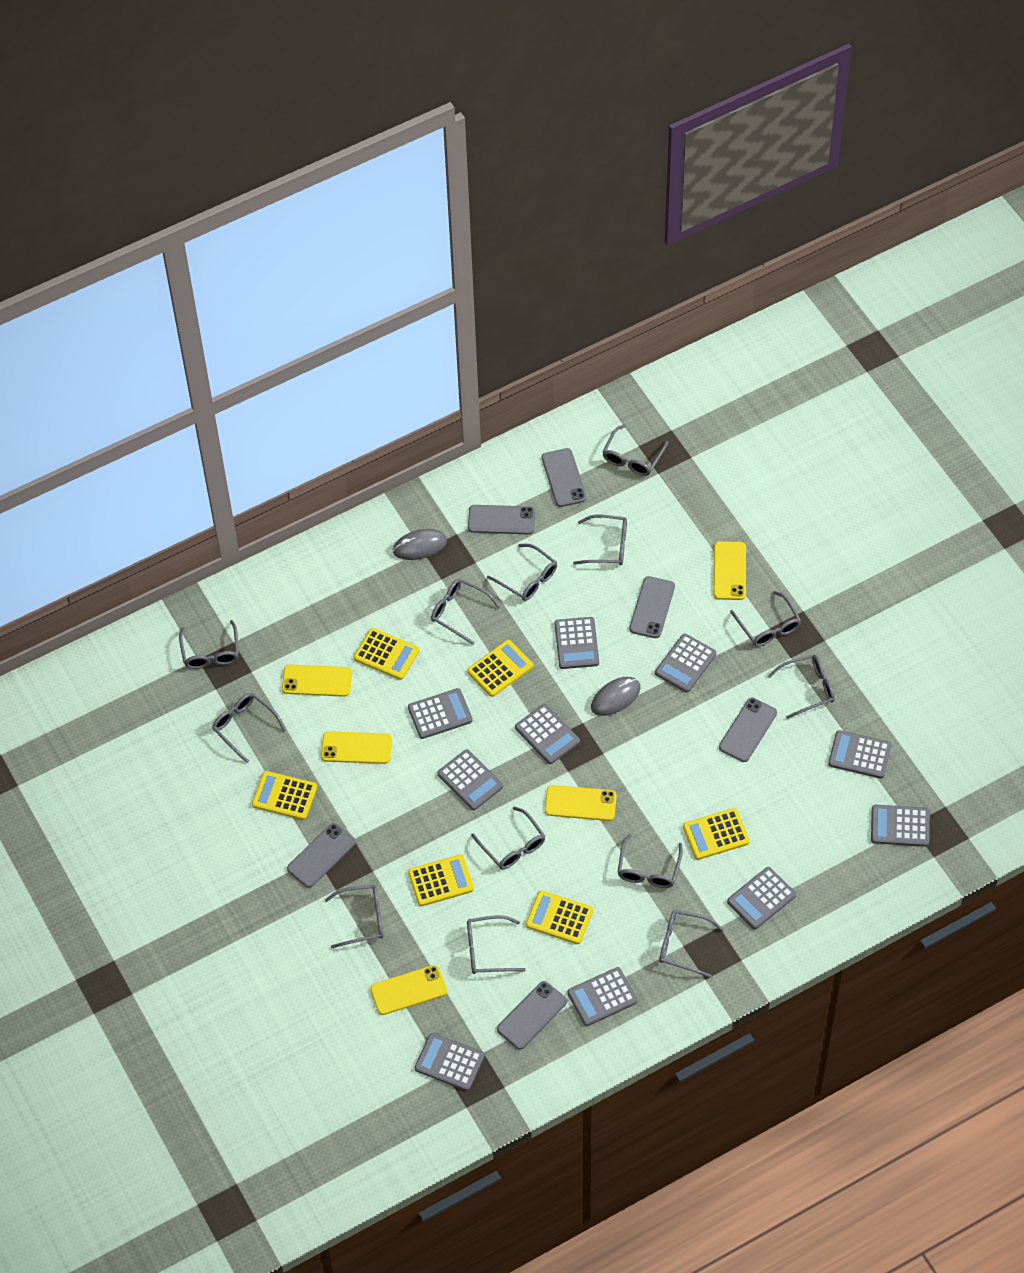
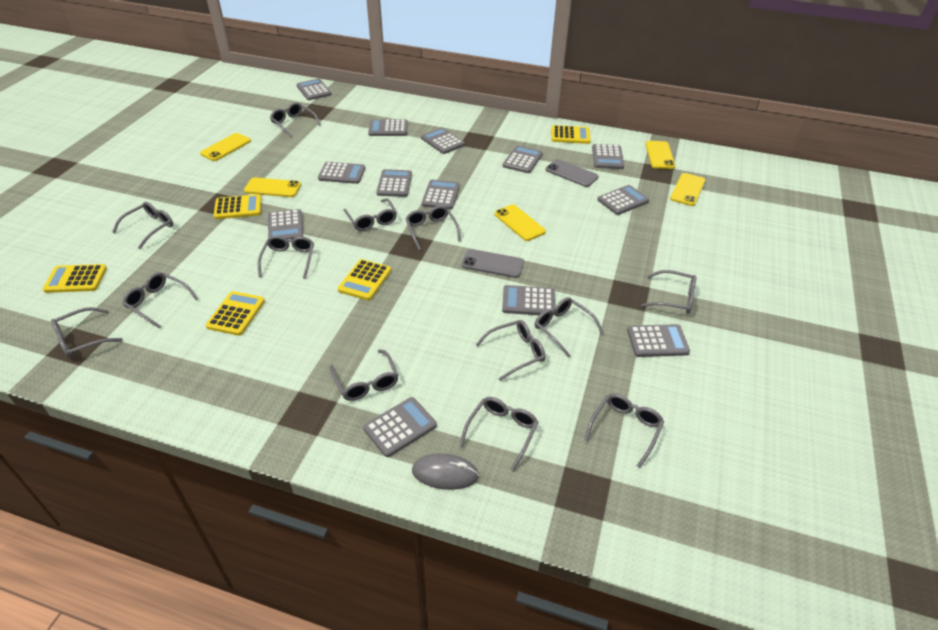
grey calculator: [408,688,473,739] [415,1033,485,1091] [437,749,503,810] [515,704,580,764] [555,617,599,669] [567,967,637,1026] [655,634,717,692] [727,867,796,929] [828,730,892,778] [871,805,930,847] = 10 -> [268,209,303,240] [296,79,332,100] [318,162,365,184] [363,397,437,457] [368,119,408,136] [377,169,412,197] [421,128,465,154] [422,180,460,209] [502,285,555,316] [503,145,543,173] [592,144,624,169] [597,185,649,215] [627,324,690,357] = 13
grey mouse: [393,529,447,560] [591,677,641,716] = 2 -> [412,453,479,490] = 1
grey phone: [287,823,356,888] [468,505,535,534] [497,981,567,1049] [542,448,587,507] [629,576,675,638] [719,698,777,762] = 6 -> [462,249,524,278] [545,159,599,187] = 2
yellow calculator: [252,771,317,820] [354,628,419,680] [408,854,474,906] [467,640,533,697] [526,890,593,944] [683,808,750,860] = 6 -> [43,264,107,293] [206,291,265,336] [213,194,262,219] [338,259,391,300] [551,125,590,144] = 5

